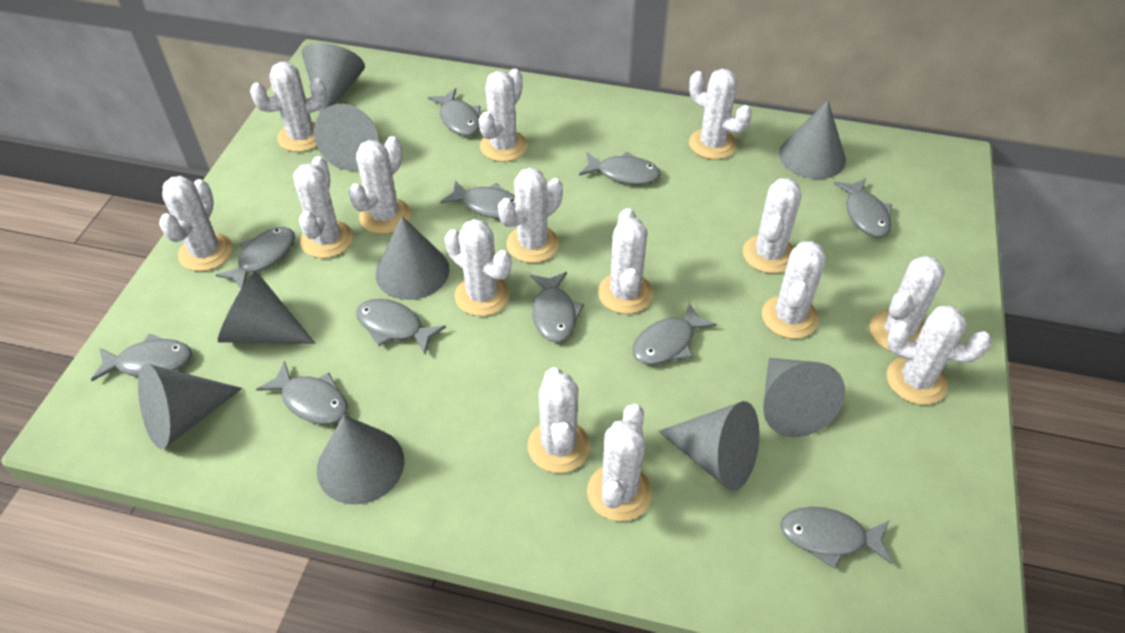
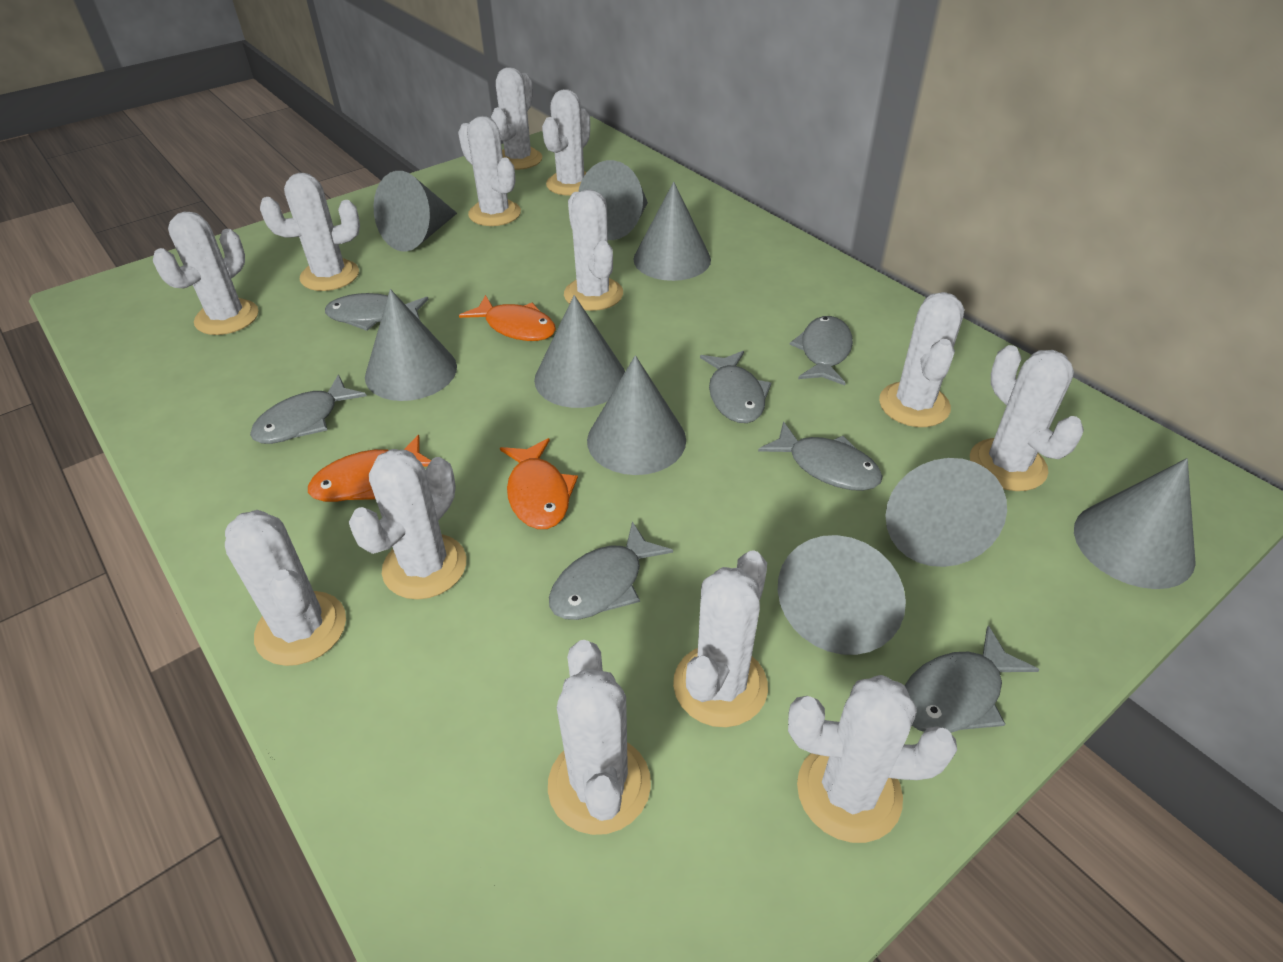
grey fish: [91,334,192,381] [216,227,295,289] [256,361,348,424] [356,299,446,354] [428,88,480,136] [440,180,516,219] [530,272,584,342] [579,152,661,185] [632,302,717,365] [780,507,892,569] [833,178,892,237] = 11 -> [250,374,367,444] [325,293,428,331] [549,521,673,620] [700,351,771,423] [758,421,883,491] [789,316,853,385] [904,626,1039,733] = 7
orange fish: none = 0 -> [308,435,431,502] [459,295,556,341] [500,438,578,529] = 3
white cactus: [159,176,232,271] [250,62,327,152] [293,156,353,258] [348,136,410,234] [445,219,512,316] [479,69,528,162] [498,168,563,263] [528,367,590,473] [587,404,652,521] [598,208,653,314] [689,69,752,159] [743,178,801,273] [762,241,826,339] [870,256,945,352] [887,306,991,405] = 15 -> [153,212,259,335] [225,510,346,666] [260,173,360,291] [349,449,466,599] [458,116,521,226] [491,67,542,170] [542,89,590,196] [548,640,651,835] [564,189,623,311] [673,550,768,727] [788,675,957,843] [879,292,964,427] [970,345,1084,491] = 13

